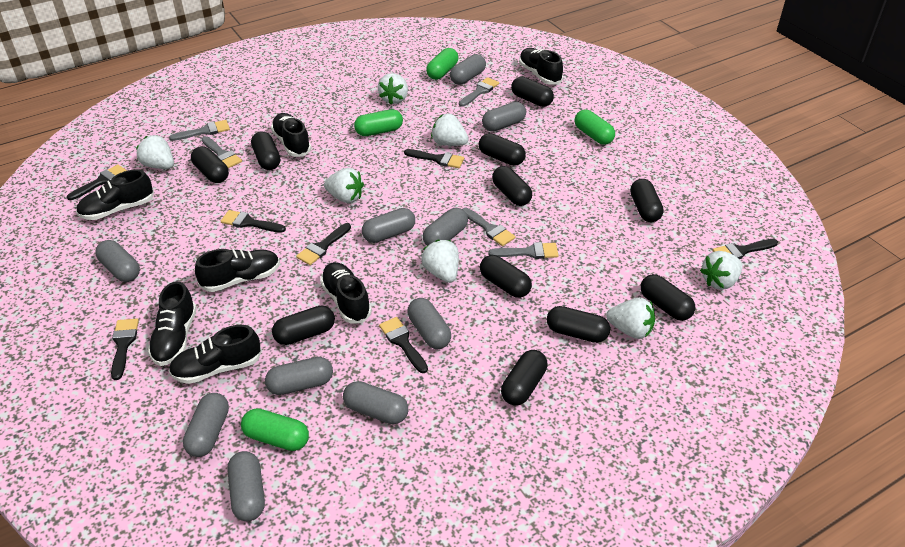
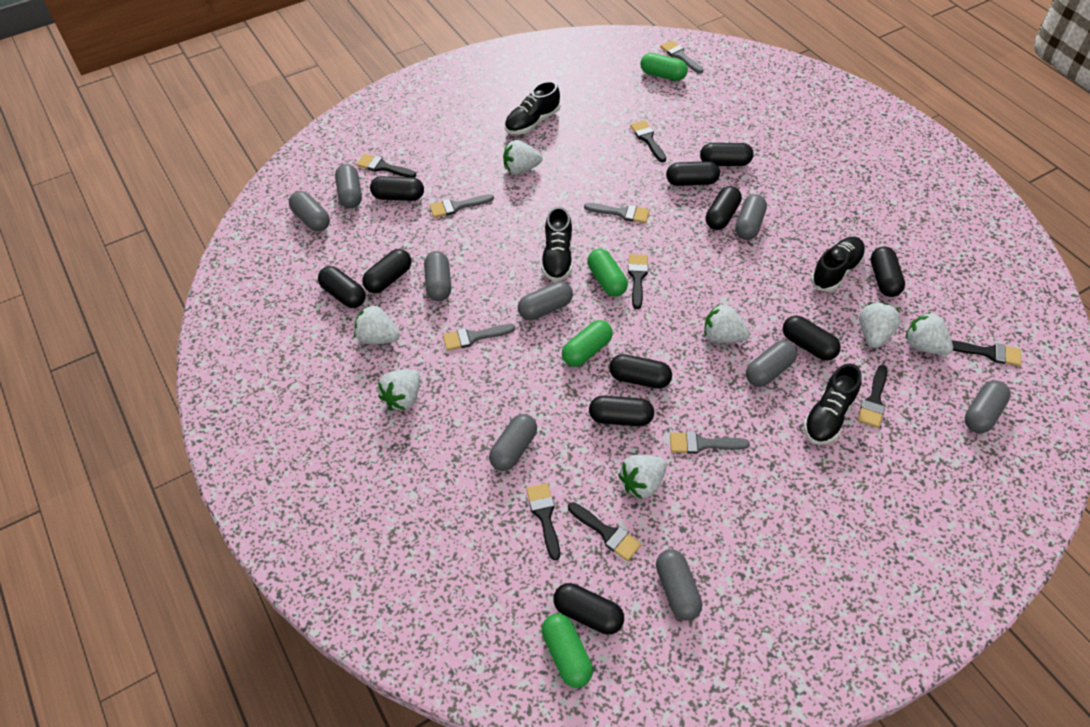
black shoe: [76,169,154,220] [148,281,197,366] [169,325,262,384] [195,249,280,292] [271,113,312,157] [320,262,372,323] [519,48,563,85] = 7 -> [505,81,560,135] [541,207,573,282] [803,363,862,445] [811,237,866,292] = 4
grey capsule: [95,240,140,282] [183,393,229,457] [227,451,265,521] [265,357,333,395] [343,381,408,424] [362,208,415,243] [407,298,451,349] [423,208,468,246] [450,54,486,85] [482,102,526,132] = 10 -> [289,191,330,232] [335,164,362,208] [424,251,451,301] [489,414,537,471] [518,281,573,320] [656,549,702,621] [735,194,767,240] [746,340,797,387] [965,380,1011,433] = 9

